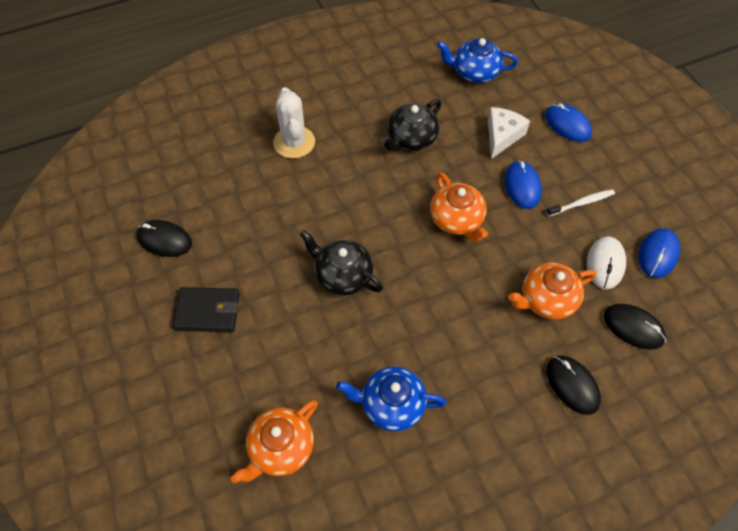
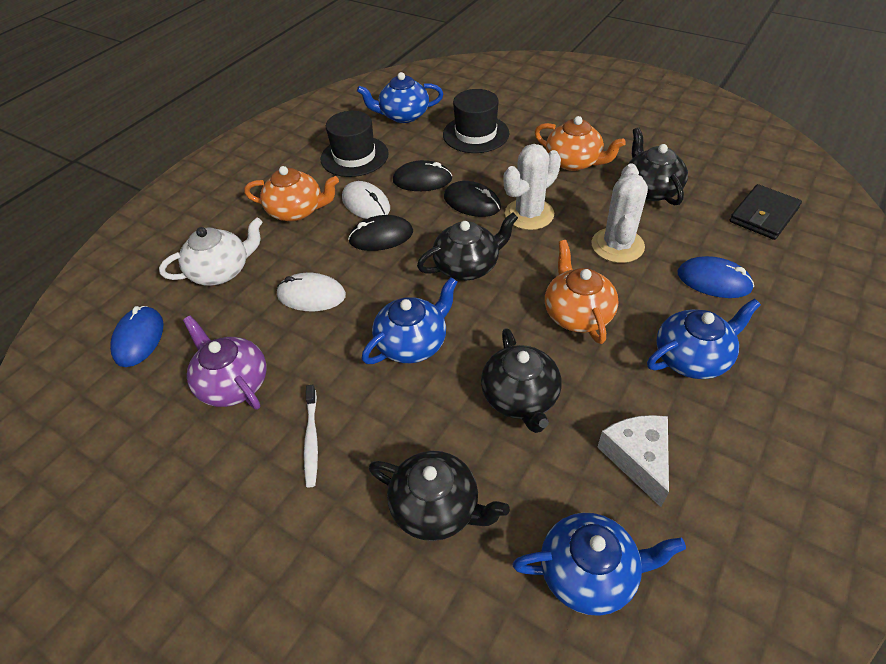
black hat: none = 0 -> [320,111,389,177] [443,89,509,153] = 2
black teapot: [300,230,383,296] [381,99,441,151] = 2 -> [369,451,510,541] [417,213,518,280] [481,328,562,433] [628,127,688,206] = 4
blue mouse: [504,160,542,209] [545,103,592,142] [638,228,680,278] = 3 -> [110,306,163,367] [678,256,754,298] = 2
blue teapot: [336,366,447,431] [437,38,518,83] = 2 -> [357,72,443,123] [362,277,458,364] [512,513,686,616] [647,299,761,379] = 4
purple teapot: none = 0 -> [183,316,266,409] = 1
white cactus: [273,87,315,159] = 1 -> [504,144,561,230] [591,163,648,263] = 2
white mouse: [587,236,626,289] = 1 -> [277,273,346,311] [342,181,390,219] = 2
white teapot: none = 0 -> [159,217,263,286] = 1

